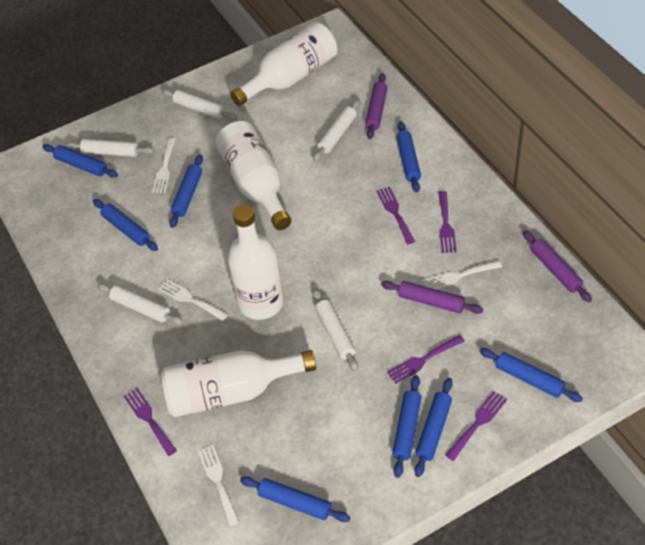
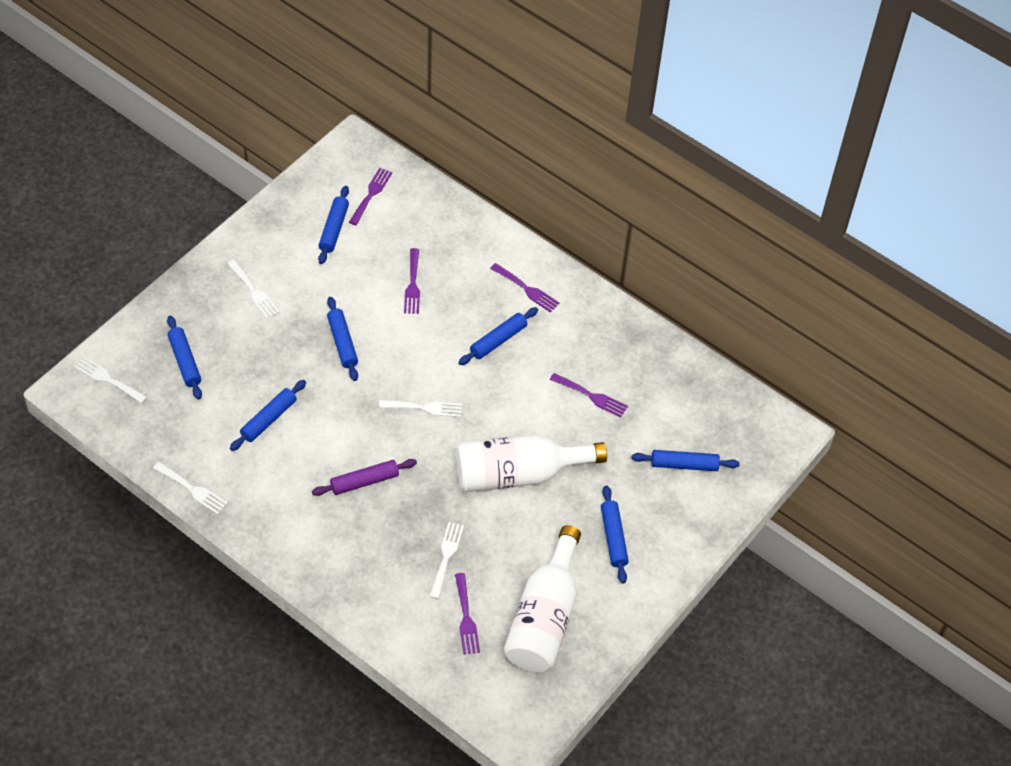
blue rolling pin: [42,144,118,178] [93,199,158,251] [169,155,203,228] [240,476,350,522] [392,375,422,478] [396,122,421,192] [415,378,453,477] [480,348,583,402] = 8 -> [167,316,202,399] [230,380,306,451] [318,186,349,264] [327,297,358,381] [459,307,538,365] [601,485,629,584] [632,450,740,471] = 7
purple rolling pin: [365,73,387,139] [381,281,483,314] [523,231,592,302] = 3 -> [312,459,417,496] = 1
white bottle: [161,350,316,417] [215,121,291,230] [227,204,284,320] [230,22,337,106] = 4 -> [456,435,607,492] [504,525,581,672] = 2
white fork: [152,137,176,193] [158,279,228,321] [198,445,239,526] [422,260,502,289] = 4 -> [74,357,147,403] [153,462,228,514] [227,259,280,319] [379,400,462,417] [429,522,464,599] = 5
white rolling pin: [65,139,154,157] [97,283,183,325] [162,89,237,120] [312,289,359,372] [313,99,360,162] = 5 -> none = 0

